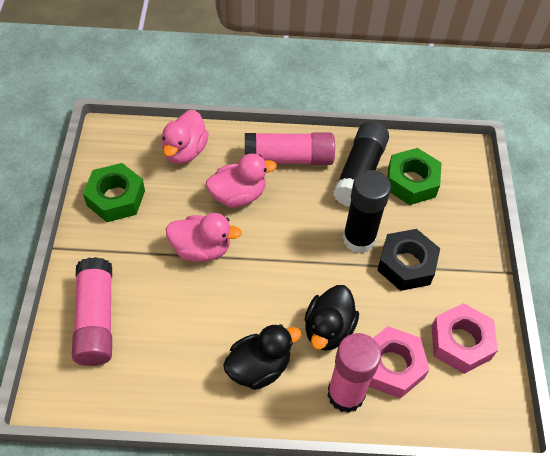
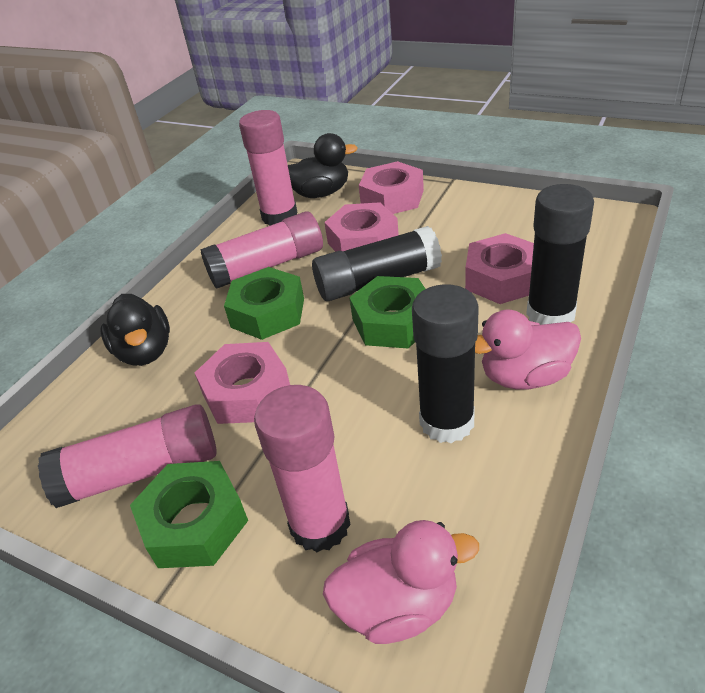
black glue stick: [333,121,389,207] [343,170,391,253] = 2 -> [312,226,442,301] [412,284,479,443] [526,184,594,325] = 3
black nut: [377,229,440,291] = 1 -> none = 0
green nut: [83,163,145,222] [387,148,442,205] = 2 -> [130,461,248,568] [224,267,304,340] [349,276,425,348] = 3
pink duck: [161,110,209,164] [166,213,242,262] [206,153,277,207] = 3 -> [323,520,479,644] [475,310,581,390] = 2
pink glue stick: [72,257,112,366] [245,133,335,165] [327,333,381,413] = 3 -> [38,404,217,508] [200,211,323,289] [239,110,298,226] [254,385,351,552] = 4
pink nut: [369,326,430,399] [431,303,498,374] = 2 -> [195,342,290,424] [324,202,399,252] [359,161,424,214] [465,233,534,304] = 4

